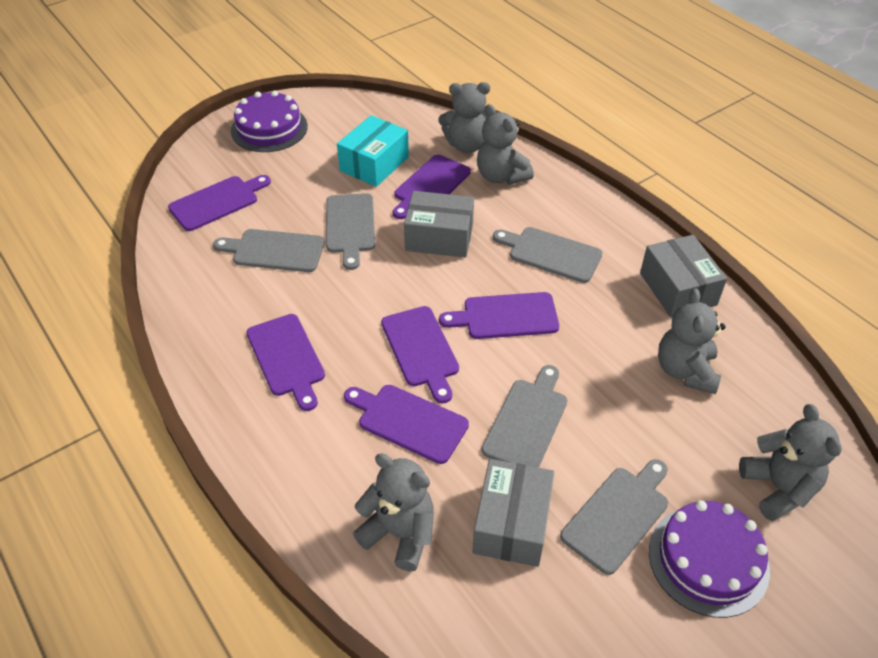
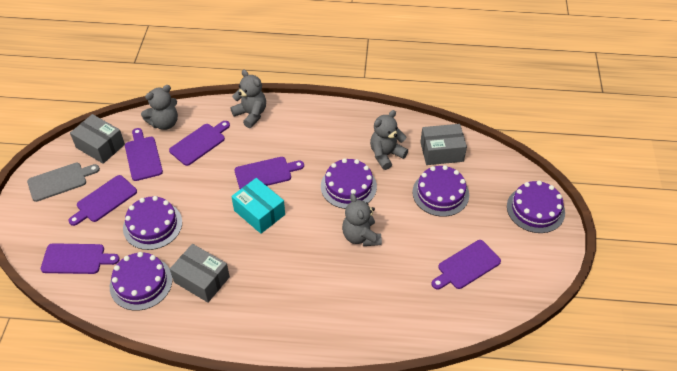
grey cutting board: [213,229,325,272] [326,193,375,270] [482,365,567,468] [493,227,603,283] [560,459,668,575] = 5 -> [27,163,100,202] = 1
grey teddy bear: [353,453,434,571] [438,82,490,153] [477,104,534,185] [658,289,726,394] [739,404,842,521] = 5 -> [141,85,178,130] [230,69,266,128] [342,194,382,246] [370,110,408,170] = 4
purple cake: [231,90,308,152] [649,500,770,618] = 2 -> [110,252,172,311] [123,196,182,250] [321,158,377,209] [412,165,469,217] [507,181,565,233] = 5

